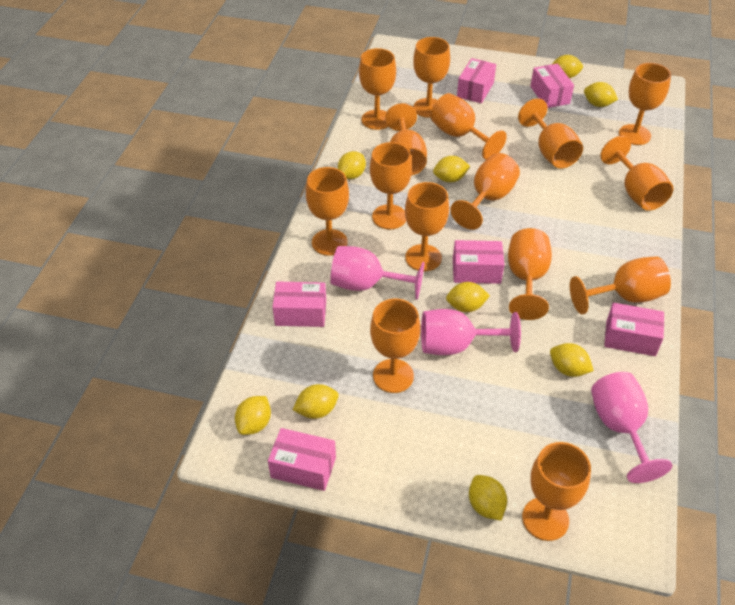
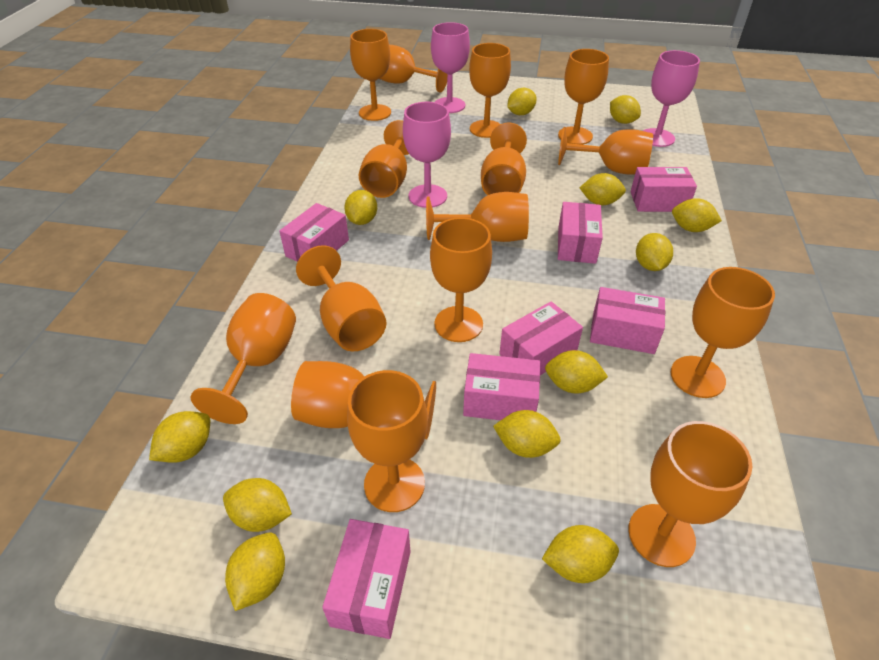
pink box: [268,428,336,491] [273,281,326,327] [453,240,504,284] [457,58,496,103] [530,63,574,108] [604,303,664,356] = 6 -> [279,203,349,262] [322,519,411,639] [463,353,540,420] [499,302,583,375] [558,202,603,264] [590,287,665,354] [630,167,697,212] = 7
yellow lemon: [235,396,271,435] [293,384,339,419] [338,151,366,179] [433,156,470,182] [446,282,490,312] [469,475,507,520] [550,343,594,377] [551,55,583,78] [584,82,618,107] = 9 -> [149,411,210,463] [223,478,292,532] [225,532,285,611] [344,190,377,225] [493,410,561,458] [508,88,537,115] [542,525,619,583] [545,350,608,394] [580,173,626,205] [610,95,641,124] [636,233,673,271] [672,198,722,232] = 12

